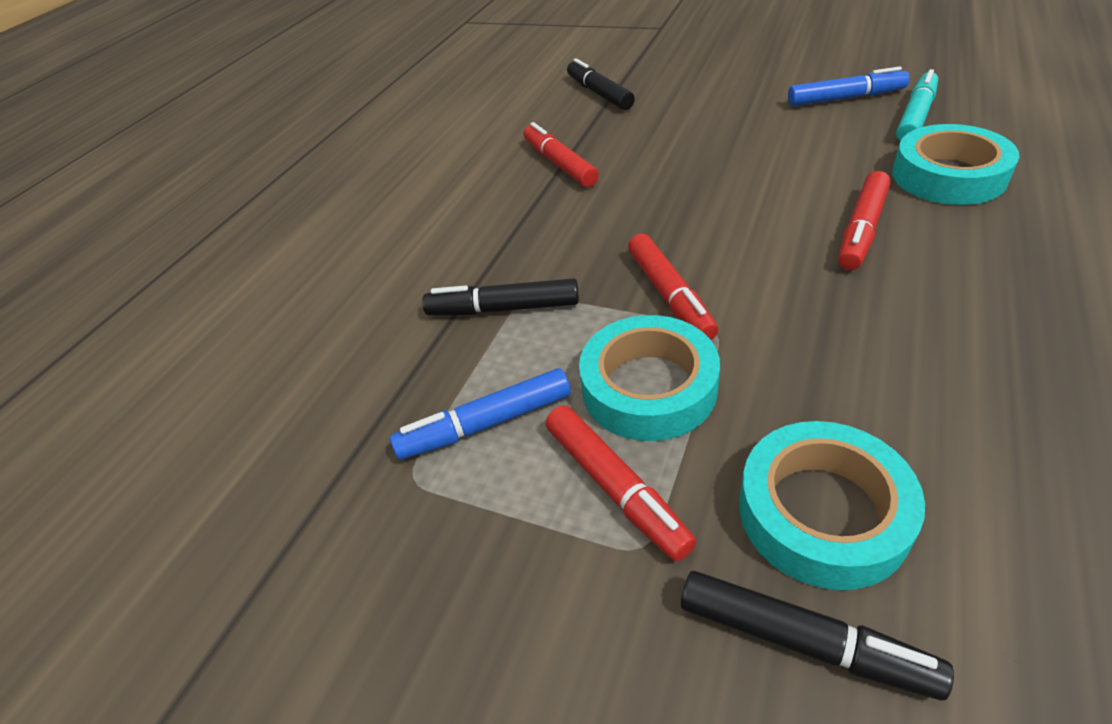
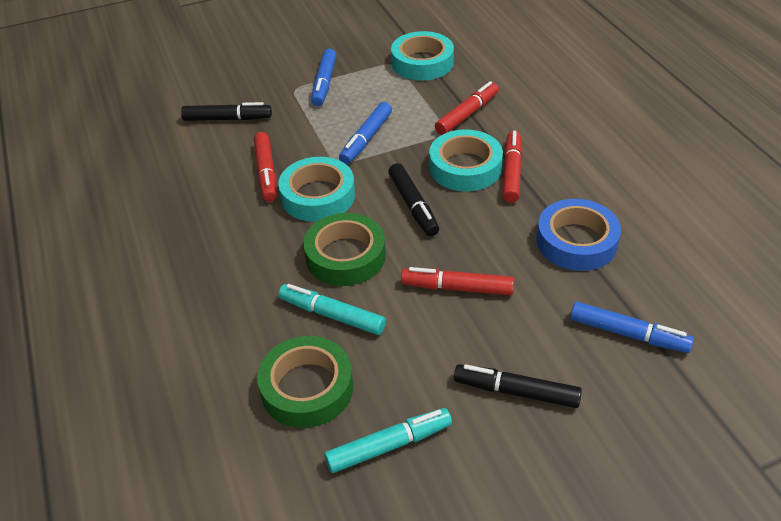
blue marker: [390,368,571,460] [788,66,909,106] = 2 -> [311,48,337,106] [339,102,392,164] [570,302,694,353] = 3
blue tape: none = 0 -> [536,199,621,271] = 1
green tape: none = 0 -> [257,336,353,428] [303,213,386,286] = 2
turquoise marker: [896,69,938,141] = 1 -> [279,284,386,335] [324,408,452,473] = 2

